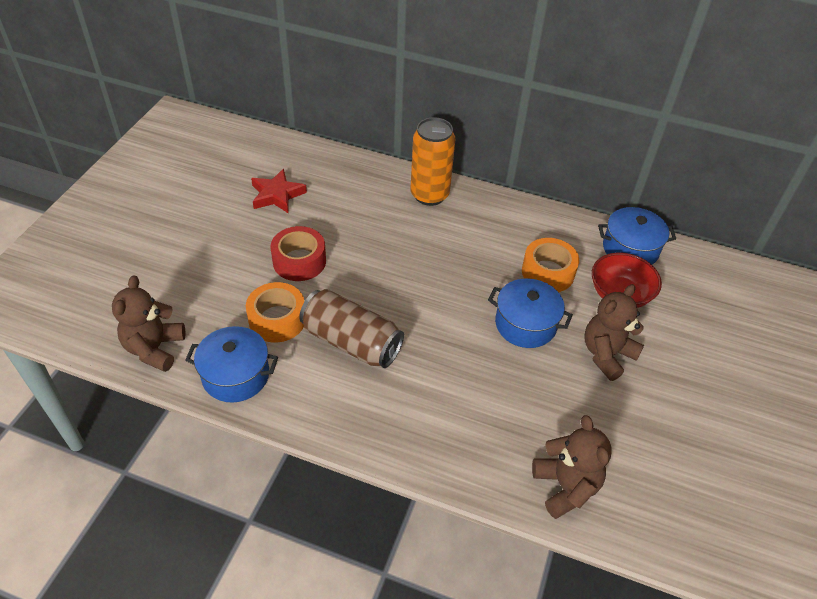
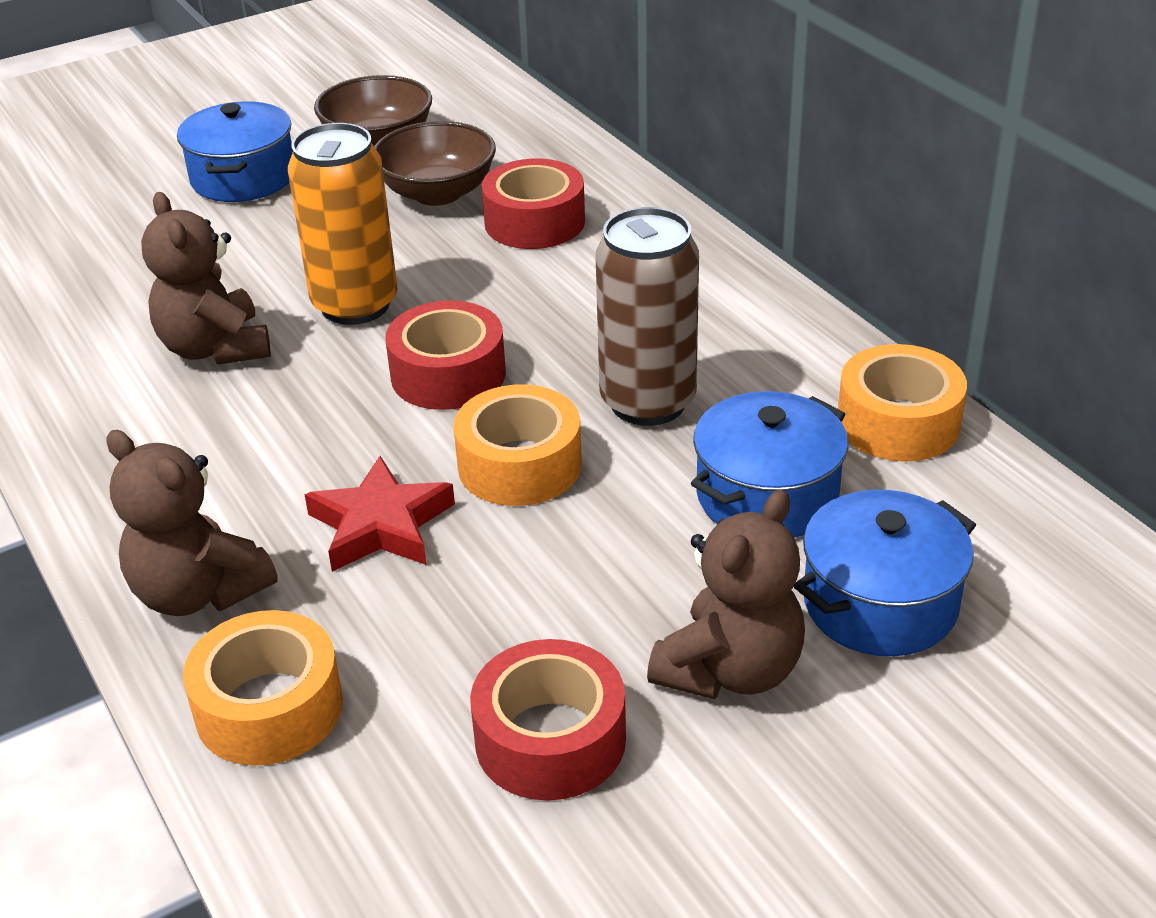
brown bowl: none = 0 -> [314,75,432,146] [374,121,496,206] = 2
orange tape: [246,282,304,342] [522,238,579,292] = 2 -> [183,610,343,766] [453,384,582,506] [838,344,967,461] = 3
red bowl: [592,253,662,308] = 1 -> none = 0
red tape: [270,226,326,281] = 1 -> [385,300,506,410] [470,639,626,801] [481,159,585,249] = 3

